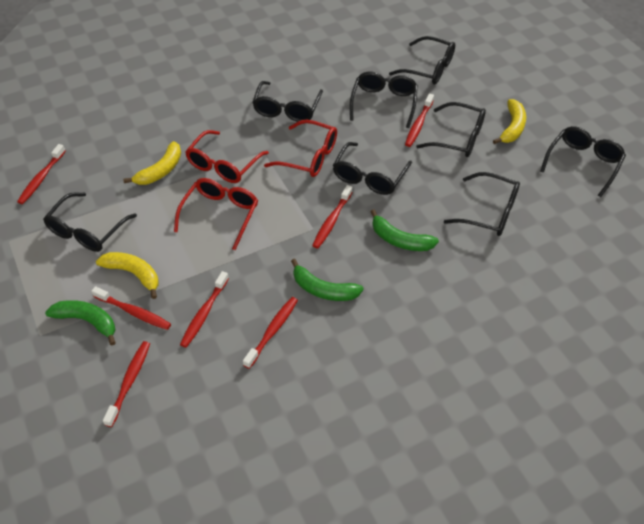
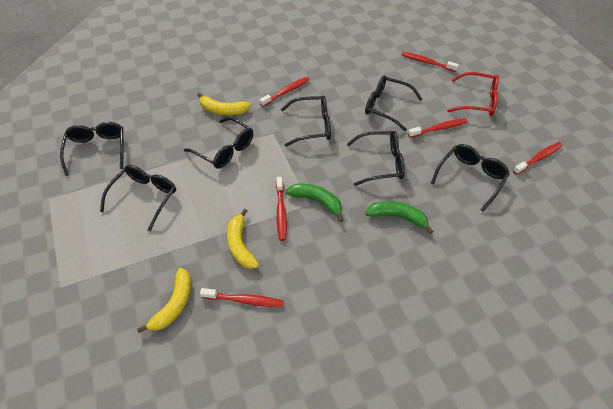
black glasses: [43,192,137,252] [252,81,323,122] [333,142,412,195] [350,72,418,128] [389,36,455,85] [416,102,486,157] [444,172,520,236] [540,126,626,197] = 8 -> [60,122,124,176] [100,165,176,232] [184,117,253,169] [281,96,331,147] [347,131,405,186] [365,76,422,131] [431,144,510,211] = 7
green banana: [45,300,116,345] [291,258,364,301] [370,209,439,251] = 3 -> [286,183,343,222] [365,201,433,234] = 2
red glasses: [174,178,258,250] [185,130,269,183] [264,120,337,177] = 3 -> [447,72,499,116] = 1
red toothbrush: [17,144,66,204] [91,286,171,330] [103,341,150,427] [180,271,229,348] [243,297,298,369] [312,185,352,249] [405,93,434,147] = 7 -> [200,288,283,307] [260,77,310,107] [276,177,287,241] [402,52,459,72] [408,118,468,138] [513,142,563,175] = 6

